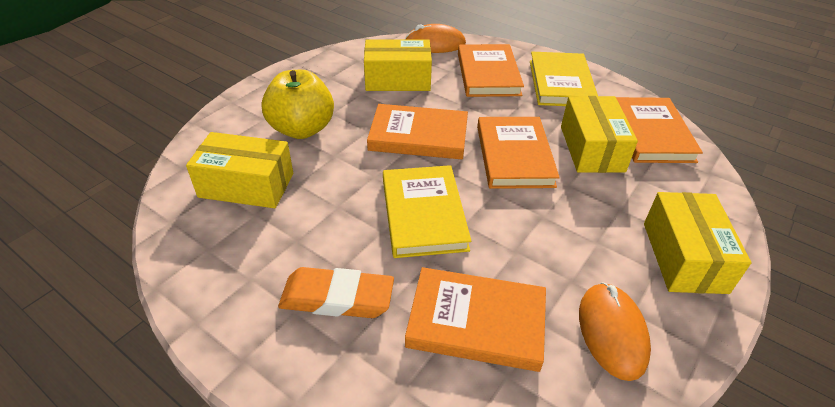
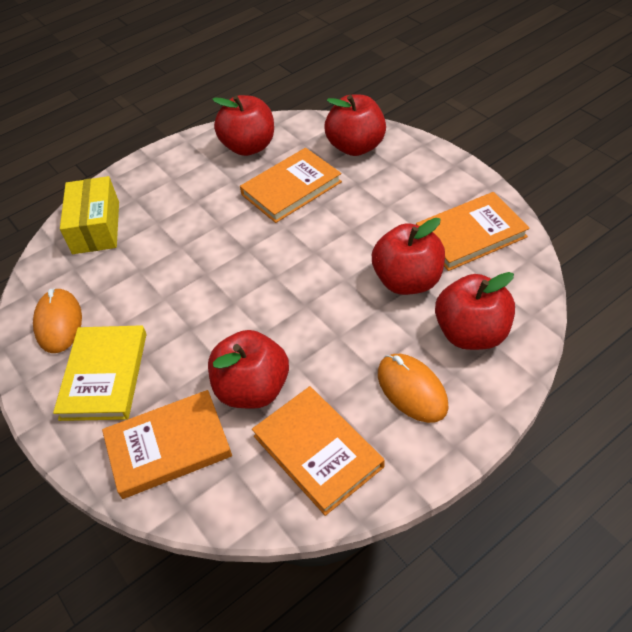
orange book: [367,104,468,159] [405,267,546,372] [458,44,524,97] [477,117,560,189] [616,97,703,163] = 5 -> [102,390,232,499] [240,148,342,223] [252,386,384,516] [416,192,530,271] = 4
orange eraser: [278,267,394,318] = 1 -> none = 0
red apple: none = 0 -> [208,330,289,409] [212,95,274,156] [325,95,386,156] [372,218,445,295] [435,272,515,350] = 5
yellow apple: [262,70,334,139] = 1 -> none = 0
yellow book: [383,165,471,258] [530,52,598,106] = 2 -> [53,325,146,421] = 1
yellow box: [186,132,293,208] [364,39,432,91] [561,96,638,173] [644,192,751,294] = 4 -> [60,176,119,254] = 1

